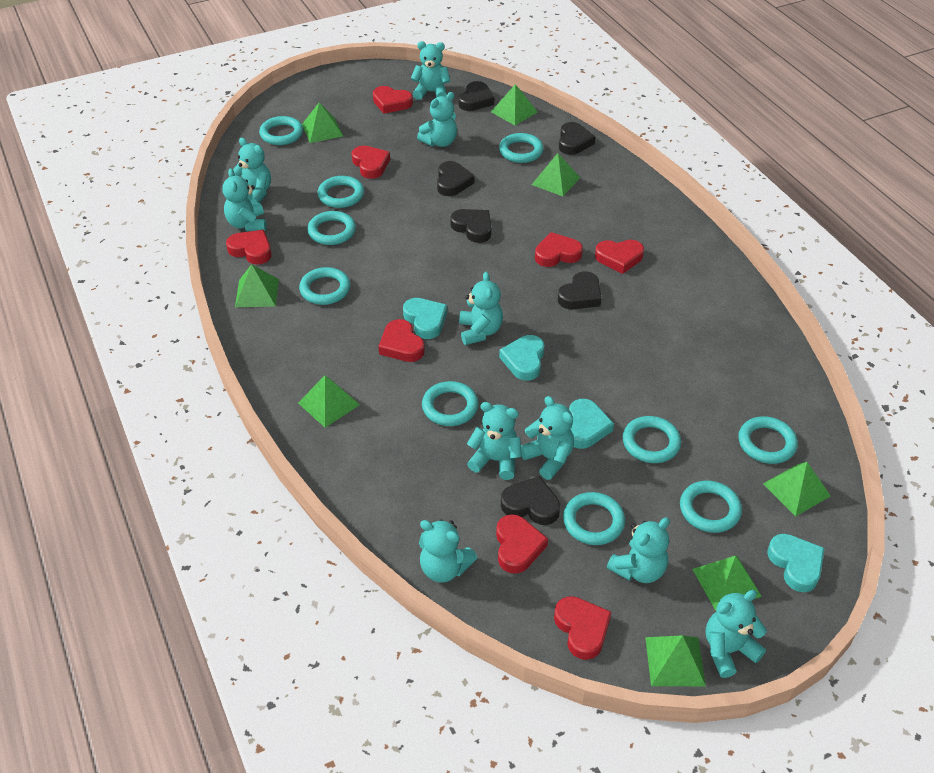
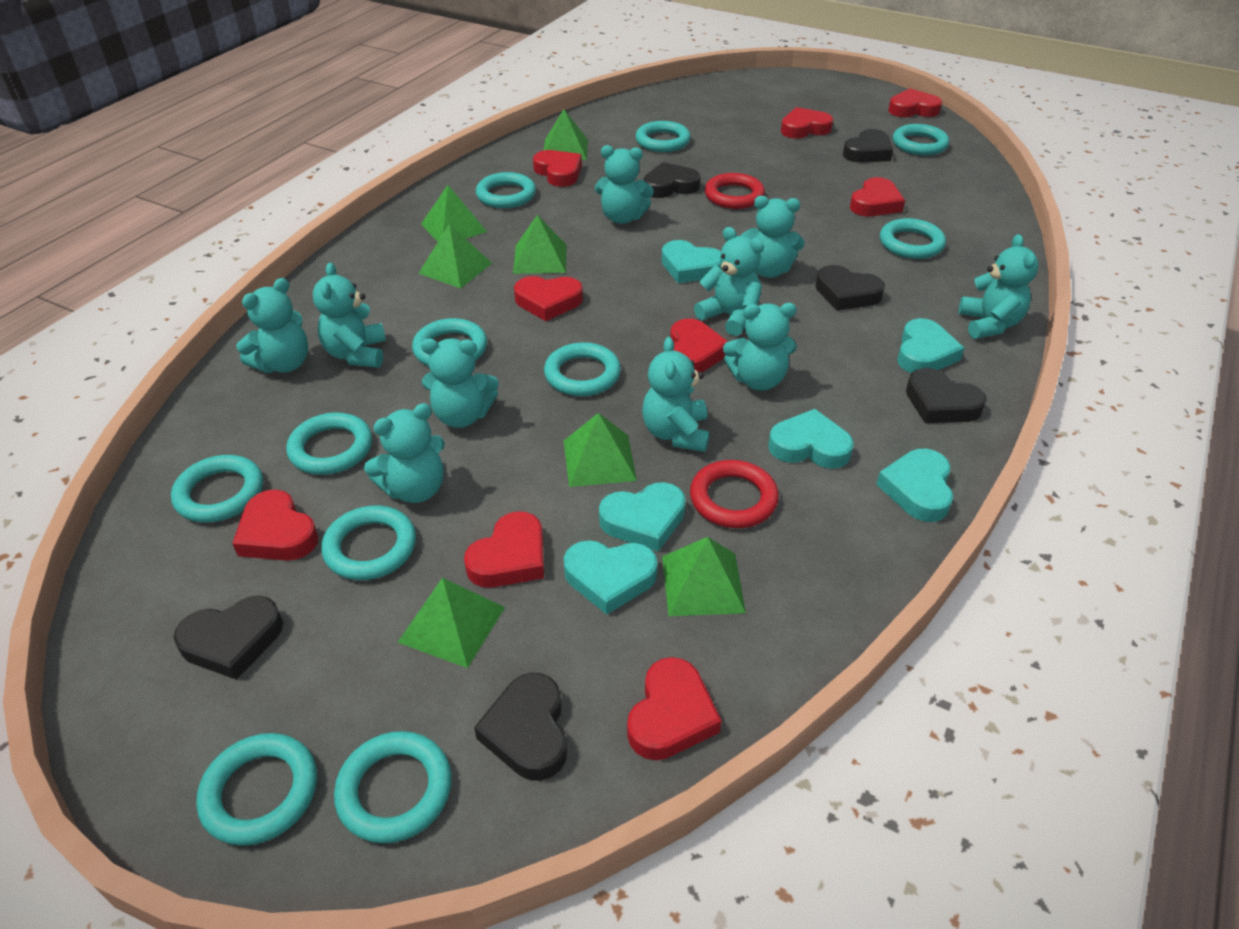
green pyramid: [235,264,279,307] [298,375,360,428] [302,102,343,143] [491,84,538,125] [532,153,580,196] [645,635,706,686] [692,556,762,611] [763,462,831,517] = 8 -> [398,578,505,668] [418,224,492,289] [421,185,487,242] [513,215,567,274] [544,109,588,160] [564,413,637,487] [662,537,746,616] = 7
red heart: [226,230,271,264] [352,146,390,179] [373,86,413,114] [378,319,425,362] [496,514,548,574] [535,232,583,267] [554,596,612,660] [595,240,644,274] = 8 -> [232,490,318,561] [464,511,544,588] [514,276,583,321] [533,150,582,187] [627,657,722,760] [670,319,728,372] [781,107,833,139] [850,177,905,216] [888,89,942,117] = 9
red ring: none = 0 -> [690,460,779,528] [705,173,765,209] = 2
turquoise heart: [403,298,447,339] [499,335,544,381] [569,399,614,449] [767,534,825,592] = 4 -> [564,540,658,615] [599,482,686,551] [662,240,722,283] [768,409,854,468] [876,449,953,522] [898,318,964,373] = 6
turquoise ring: [259,116,303,145] [299,267,350,305] [307,211,356,245] [318,176,364,208] [422,381,478,426] [499,133,544,163] [563,492,625,545] [623,416,681,463] [680,481,742,533] [738,416,798,464] = 10 -> [171,455,263,523] [196,733,317,846] [286,412,372,475] [321,505,416,580] [334,731,452,844] [412,318,487,366] [476,172,536,208] [544,342,621,396] [636,121,691,152] [880,218,946,259] [893,124,949,156] = 11

